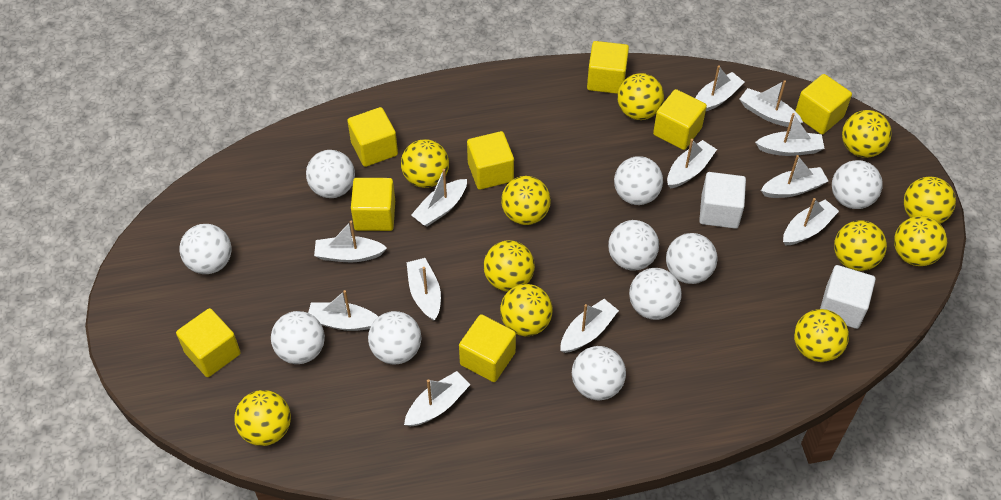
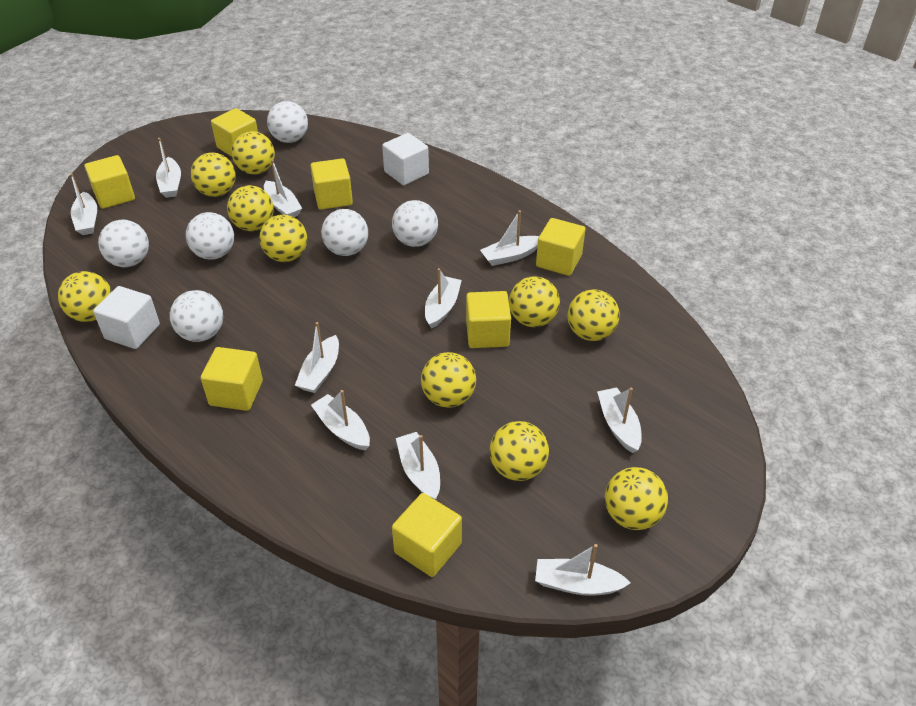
white ball: [179,224,232,274] [271,311,325,364] [306,150,355,198] [368,311,422,364] [572,346,626,400] [608,220,659,271] [614,156,663,205] [629,268,682,320] [666,233,718,284] [832,160,883,209] = 10 -> [98,220,149,267] [170,290,223,342] [186,212,234,260] [267,101,308,143] [321,209,368,256] [392,200,438,247] = 6
white boat: [308,290,378,331] [314,221,387,262] [404,371,471,426] [407,258,441,321] [411,169,467,227] [560,299,619,353] [667,139,717,188] [695,65,744,111] [740,80,803,127] [755,113,825,156] [761,155,828,198] [783,198,839,245] = 12 -> [70,173,97,235] [156,138,181,198] [264,160,302,217] [295,322,339,393] [311,390,370,450] [396,432,440,499] [425,268,462,329] [480,210,539,266] [535,544,631,596] [597,387,642,453] = 10
yellow ball: [234,390,291,446] [401,139,449,188] [483,240,535,292] [500,284,552,336] [501,176,551,225] [617,73,664,120] [794,309,849,362] [834,220,887,271] [842,110,892,158] [894,216,947,266] [903,176,956,224] = 11 -> [58,271,112,322] [191,153,236,197] [227,185,274,231] [232,131,275,174] [259,215,307,262] [421,352,476,408] [490,421,549,481] [509,276,560,327] [568,289,620,341] [605,467,668,530] = 10
yellow cube: [176,308,241,377] [347,107,398,167] [351,178,395,231] [459,314,516,382] [467,131,514,190] [587,41,629,94] [653,89,707,150] [795,74,852,135] = 8 -> [84,155,135,209] [201,347,263,411] [211,108,258,157] [310,158,353,210] [392,493,462,577] [466,291,511,348] [536,218,585,276] = 7

